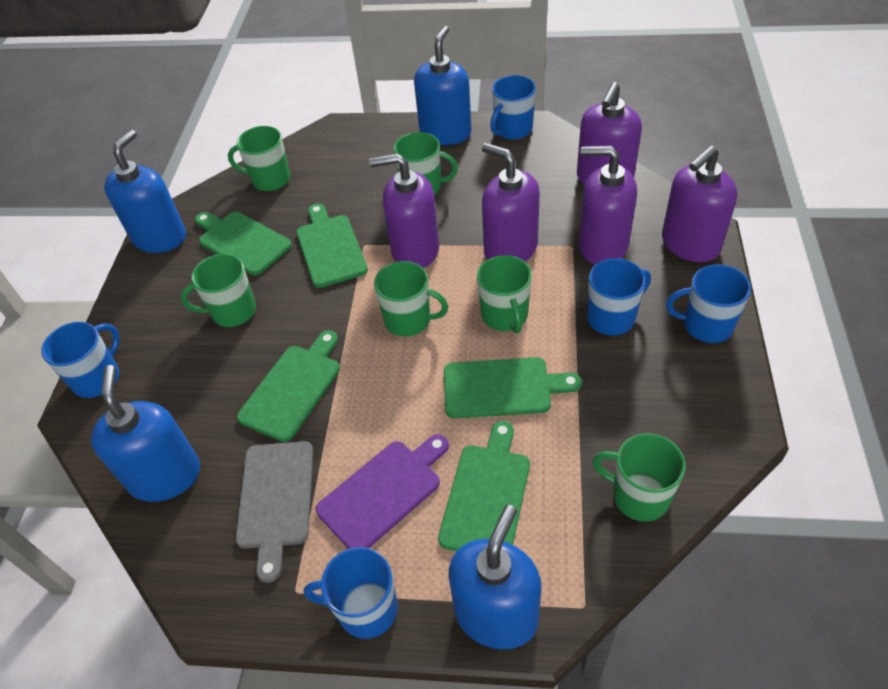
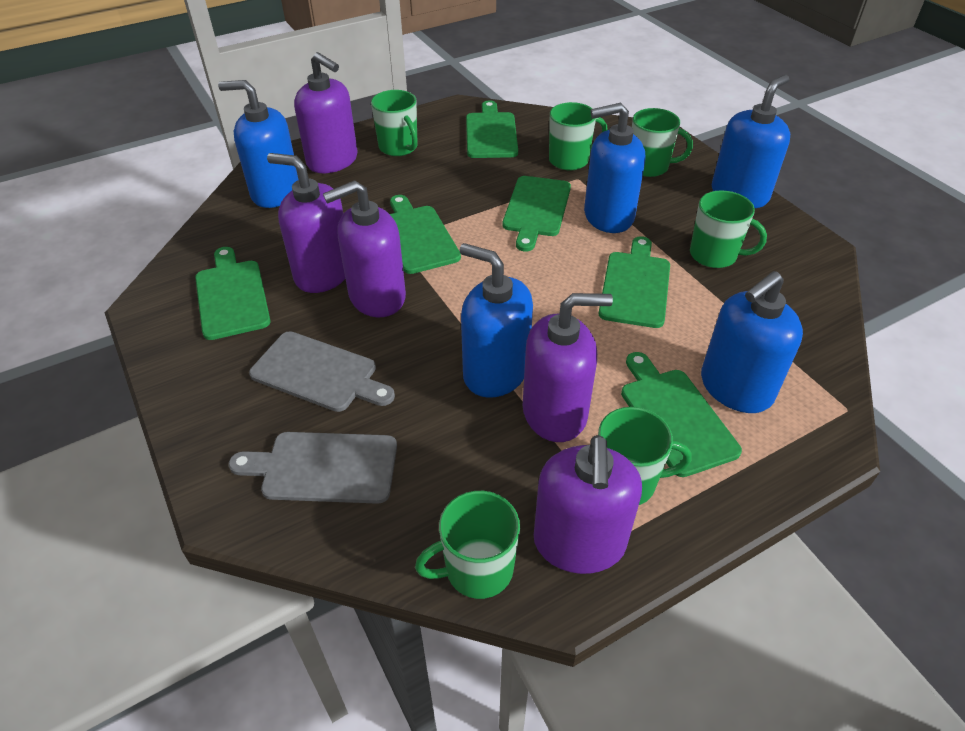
blue mug: [41,322,120,398] [304,547,398,639] [490,75,536,140] [587,258,651,336] [666,264,751,343] = 5 -> none = 0
blue soap dispenser: [91,365,200,502] [104,130,186,253] [414,26,472,145] [449,505,542,650] = 4 -> [218,80,298,208] [459,243,533,398] [584,103,645,233] [701,271,803,413] [712,75,790,208] = 5
green cutting board: [195,211,292,276] [237,330,340,442] [296,203,368,288] [438,421,530,551] [444,357,582,418] = 5 -> [195,247,271,340] [390,195,461,274] [466,100,518,158] [502,176,571,252] [599,236,670,328] [621,352,742,477] = 6
grey cutting board: [235,441,313,583] = 1 -> [228,432,397,504] [249,331,395,412] = 2
purple cutting board: [316,434,449,549] = 1 -> none = 0

